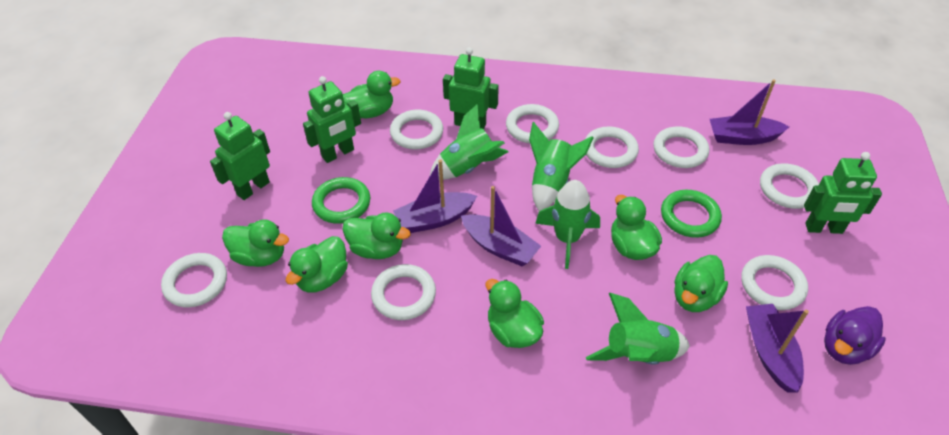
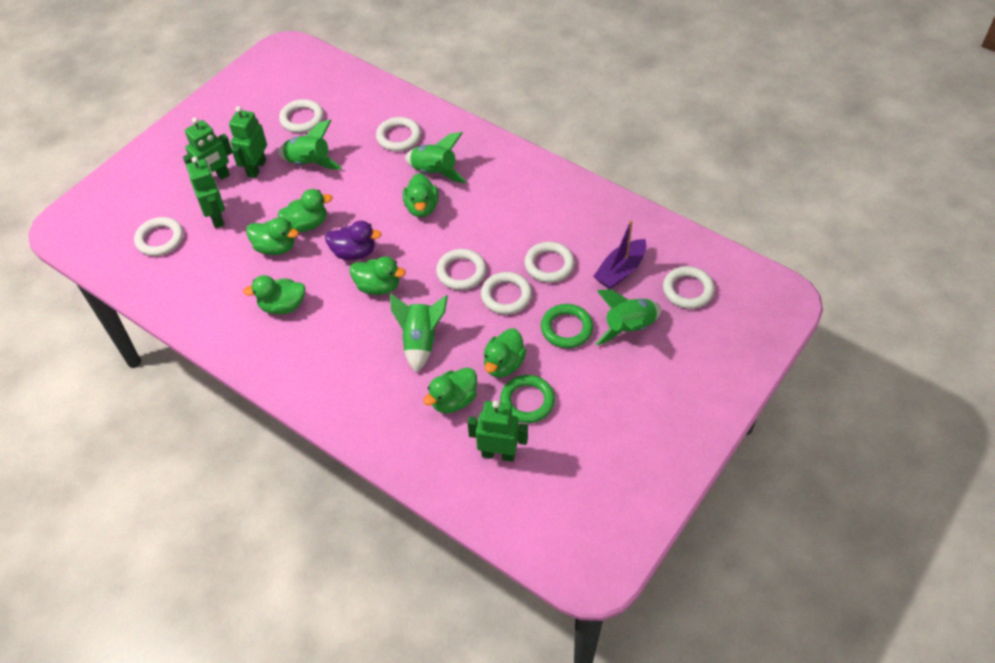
purple boat: [393,160,477,233] [461,186,541,266] [710,80,789,145] [746,304,809,392] = 4 -> [593,220,646,289] = 1
white ring: [161,253,227,307] [371,264,436,320] [390,110,443,150] [506,104,559,143] [585,126,639,168] [653,126,709,168] [741,255,808,310] [760,163,819,209] = 8 -> [134,217,183,256] [279,99,324,133] [376,117,421,151] [436,249,486,290] [481,272,532,315] [524,242,575,283] [663,266,715,309] = 7

